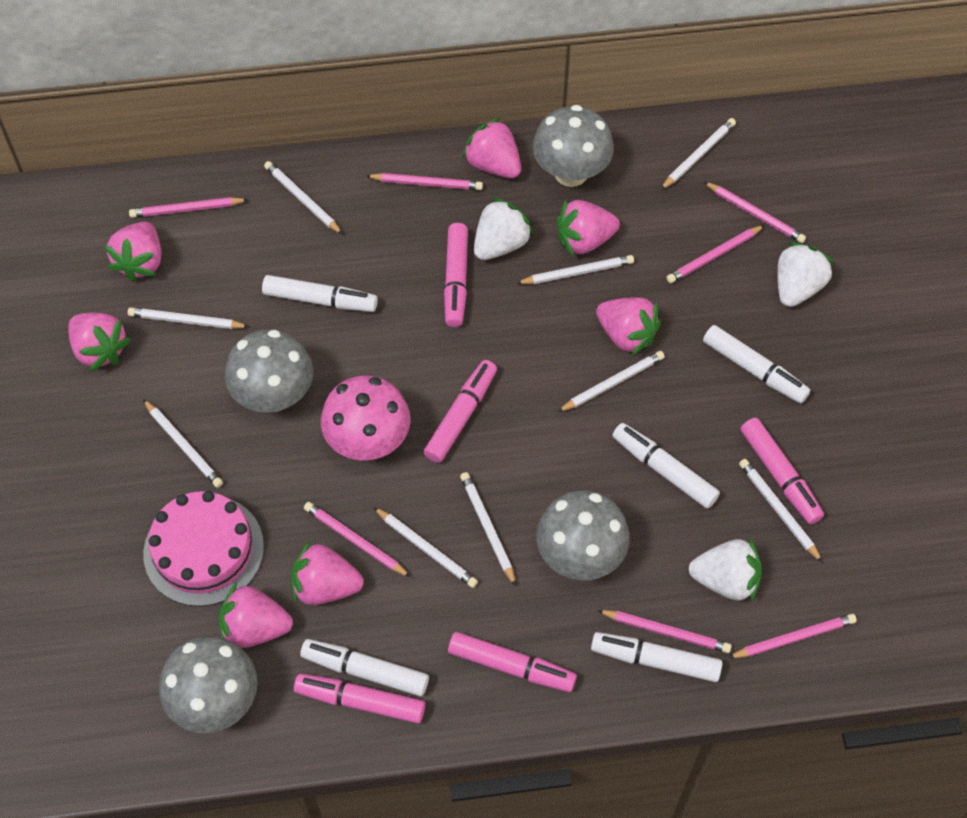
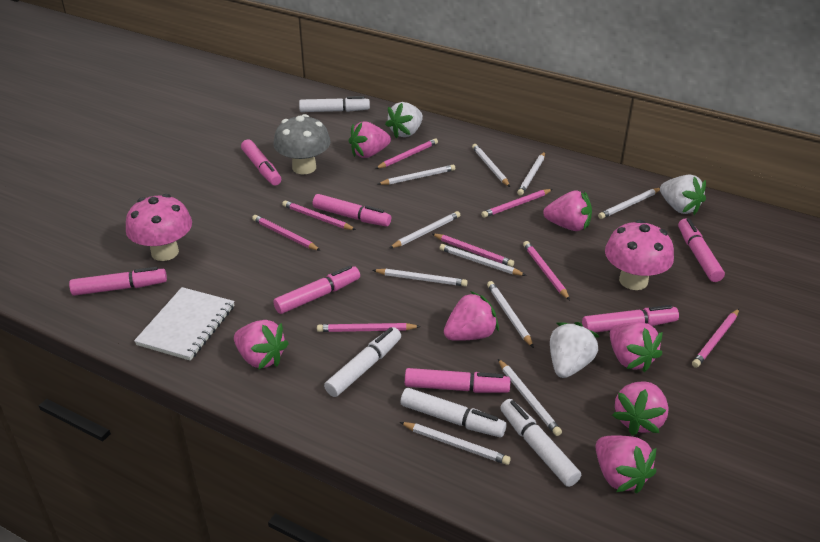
grey mushroom: [159,636,258,733] [225,329,313,412] [533,105,614,187] [536,490,630,580] = 4 -> [273,114,331,174] = 1
pink cake: [143,491,264,606] = 1 -> none = 0
pink marker: [294,673,425,724] [424,360,497,463] [444,223,468,327] [448,632,577,692] [740,418,824,524] = 5 -> [69,267,167,296] [241,139,281,186] [273,265,360,314] [313,194,391,226] [405,368,510,393] [582,305,679,332] [678,218,725,282] = 7
pink mushroom: [321,375,411,460] = 1 -> [126,194,192,261] [605,220,674,290] = 2
pink pencil: [129,197,249,218] [304,502,411,577] [366,173,483,190] [597,610,732,653] [666,225,765,283] [704,182,806,243] [728,614,857,658] = 7 -> [252,215,321,251] [282,200,356,230] [317,323,421,332] [375,138,438,169] [432,233,514,267] [481,189,553,218] [523,241,570,300] [692,309,739,368] = 8
white marker: [262,275,378,312] [300,639,429,696] [591,632,722,682] [612,423,720,508] [703,325,810,403] = 5 -> [299,96,370,112] [324,327,401,397] [400,388,507,437] [500,399,581,487] = 4
white notebook: none = 0 -> [134,287,235,361] = 1
white pencil: [128,307,250,329] [143,399,223,488] [264,161,343,235] [373,507,478,588] [460,472,516,586] [517,255,634,284] [558,351,665,412] [660,118,736,190] [739,459,823,563] = 9 -> [373,269,468,287] [378,165,455,185] [390,211,460,248] [400,422,511,465] [440,244,526,276] [472,144,510,187] [487,281,534,348] [498,359,562,436] [517,152,545,196] [598,188,660,219] = 10

